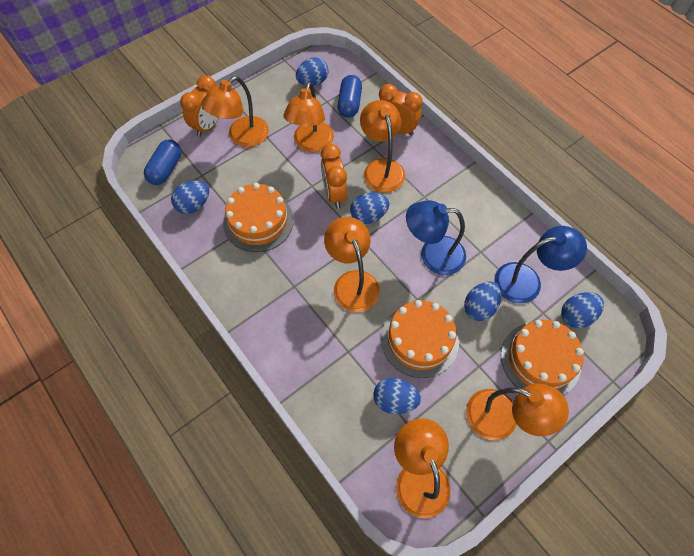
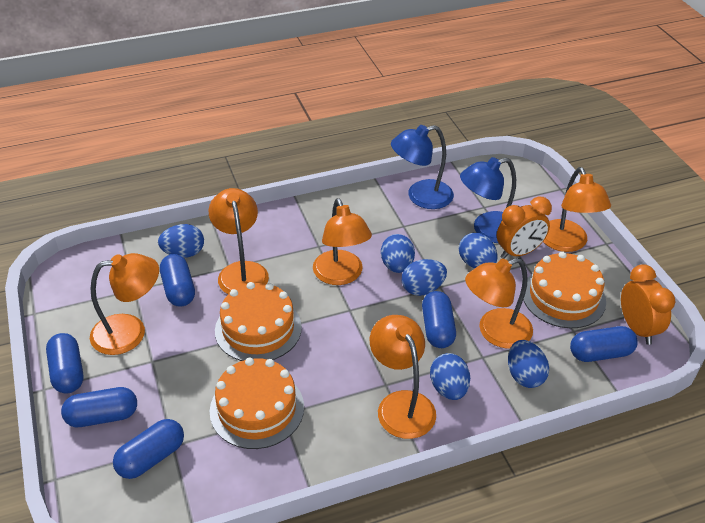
blue capsule: [144,140,181,185] [337,75,362,118] = 2 -> [46,333,84,393] [61,387,137,427] [113,419,184,479] [160,254,195,307] [422,291,456,348] [570,326,638,362] = 6
orange clock: [180,75,219,137] [321,144,347,209] [379,84,423,136] = 3 -> [497,196,552,259] [621,264,675,345] = 2

